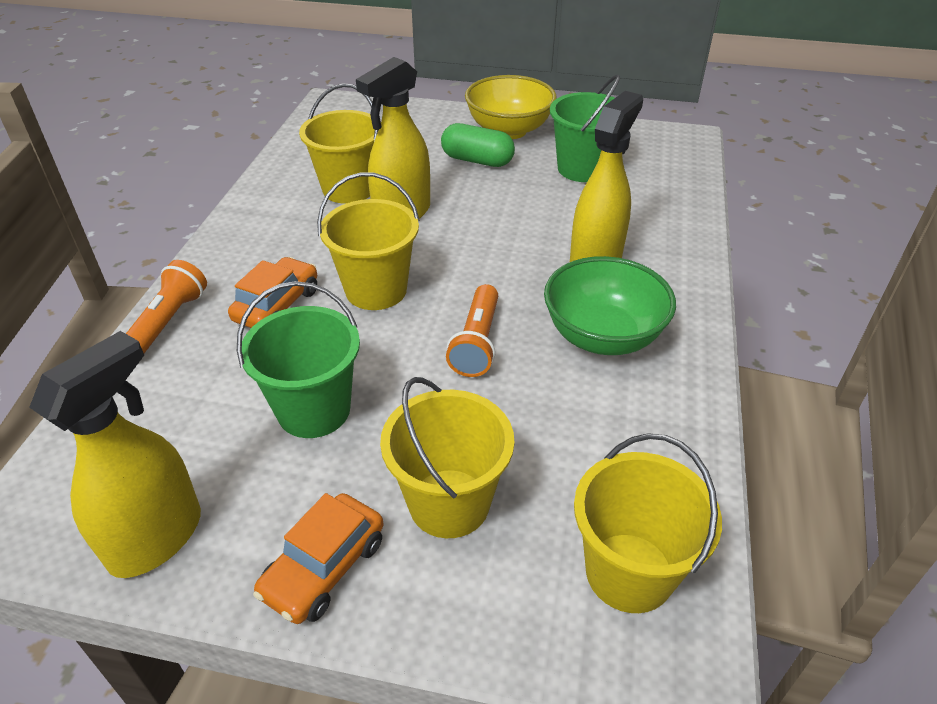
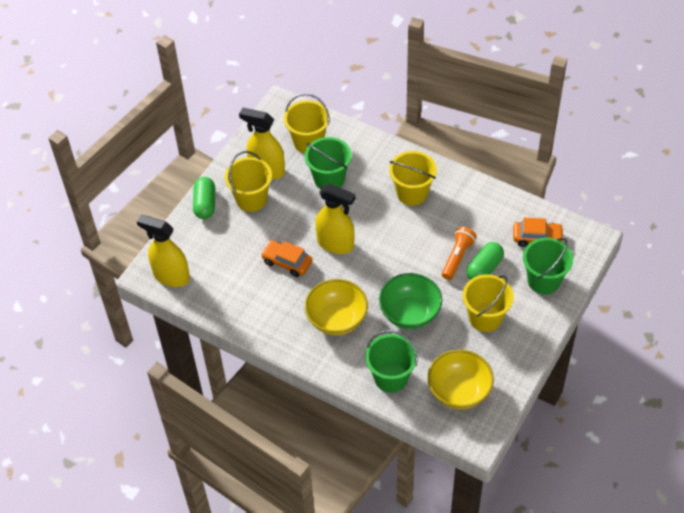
green bucket: [237,281,360,438] [550,74,620,182] = 2 -> [305,137,351,189] [365,330,418,393] [523,238,573,294] = 3
green capsule: [441,123,515,167] = 1 -> [193,177,215,219] [466,242,504,280] = 2
orange flashlight: [126,260,207,353] [446,284,498,377] = 2 -> [442,227,477,280] = 1
yellow bowl: [465,75,556,139] = 1 -> [304,279,368,335] [427,349,494,409] = 2

